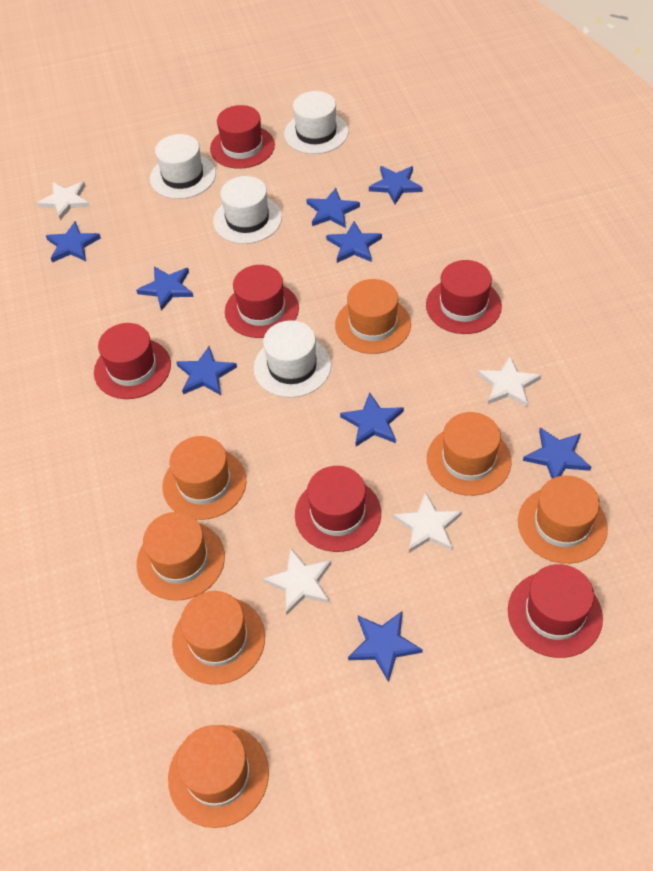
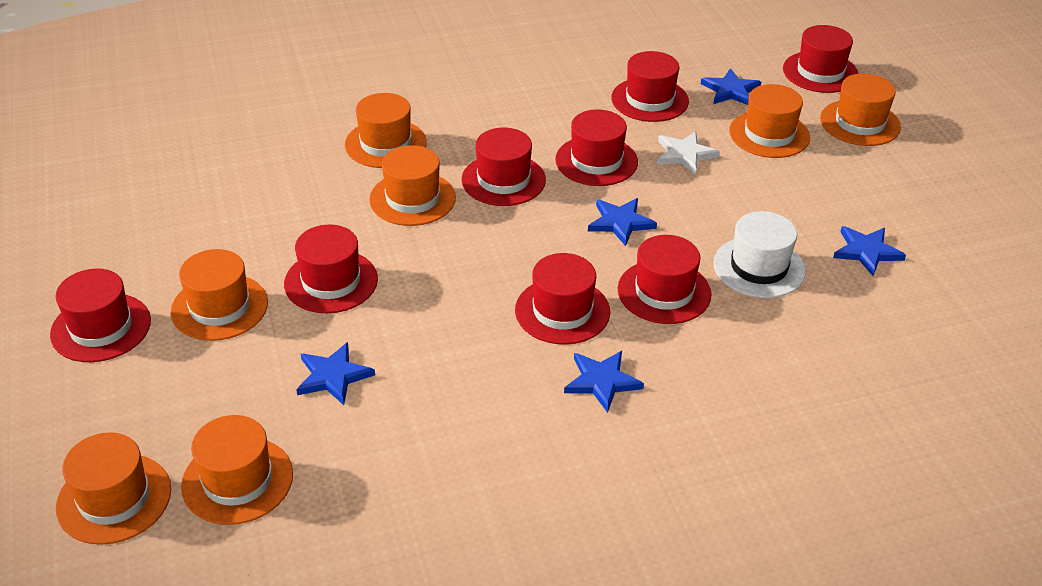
blue star: [46,221,101,263] [136,266,194,311] [176,346,237,395] [306,188,360,228] [326,221,382,263] [340,392,404,446] [348,611,423,682] [369,166,423,204] [523,427,591,479] = 9 -> [296,342,375,405] [564,351,644,413] [588,198,657,246] [701,68,761,105] [833,226,906,276] = 5
red hat: [94,323,171,399] [210,105,275,169] [225,265,299,338] [295,466,381,552] [426,260,502,334] [508,564,603,658] = 6 -> [50,268,151,362] [284,225,378,313] [461,128,546,206] [515,253,610,345] [555,109,638,186] [611,51,689,122] [618,235,712,324] [783,25,859,93] = 8
white hat: [150,134,216,199] [213,176,282,244] [254,320,331,398] [284,91,349,154] = 4 -> [713,211,806,298] = 1
white star: [37,182,90,220] [263,549,331,615] [393,492,462,553] [477,356,541,408] = 4 -> [657,131,720,175] = 1

